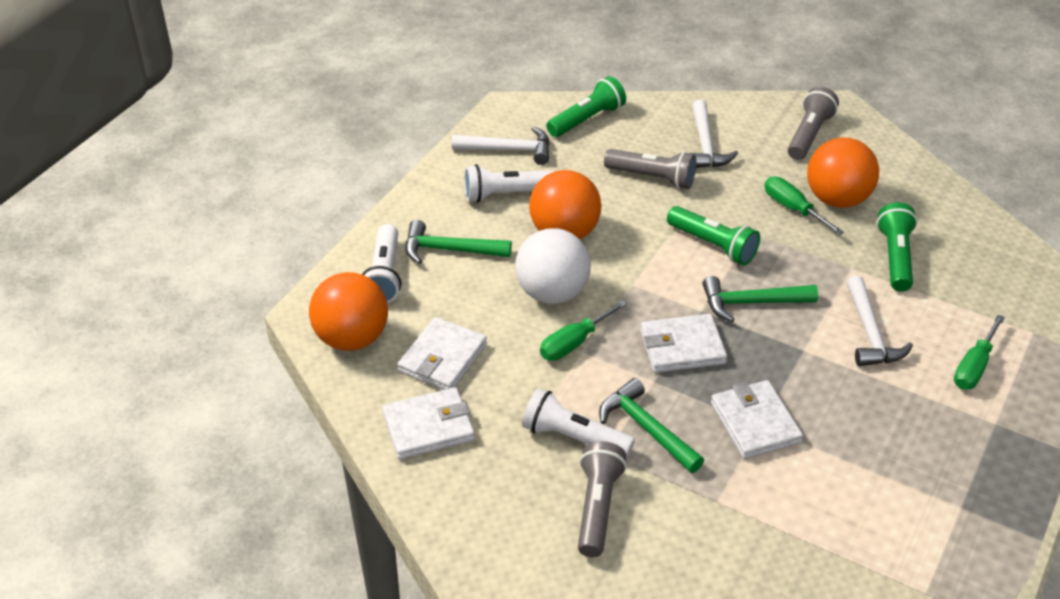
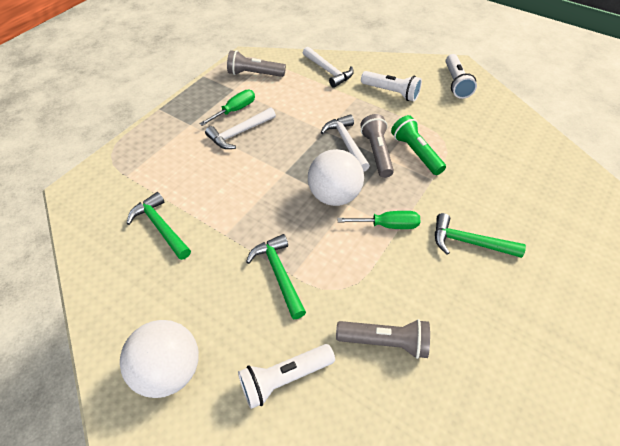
green flashlight: [546,76,626,137] [667,206,760,265] [877,203,917,292] = 3 -> [391,115,446,175] = 1
green screwdriver: [540,300,627,361] [764,177,844,235] [954,315,1005,390] = 3 -> [199,90,255,126] [337,211,420,229] = 2
orange ball: [309,272,388,351] [529,170,601,239] [807,137,879,208] = 3 -> none = 0
white ball: [515,228,591,304] = 1 -> [120,320,199,398] [308,149,364,206] = 2
white wallet: [382,387,475,459] [397,317,487,390] [640,314,727,373] [711,380,803,459] = 4 -> none = 0

